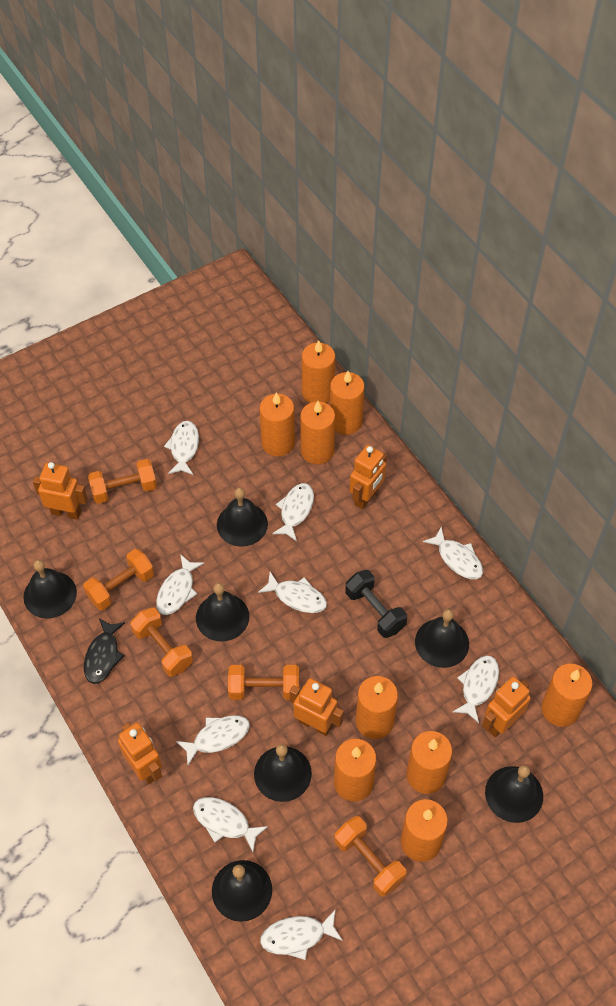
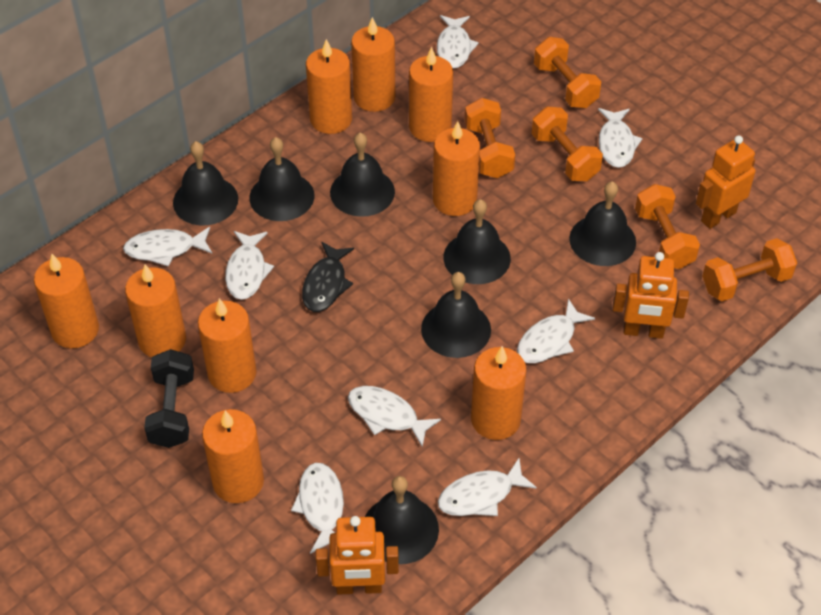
orange robot: [33,462,88,520] [118,723,162,784] [290,678,344,736] [350,445,387,509] [482,676,531,737] = 5 -> [316,516,399,594] [612,252,689,339] [696,135,756,229] = 3
white fish: [156,554,204,615] [164,421,199,475] [176,715,250,765] [193,797,268,852] [258,572,327,613] [260,909,343,960] [272,483,314,541] [423,527,483,579] [453,655,499,723] = 9 -> [123,227,212,267] [225,231,274,300] [291,463,344,554] [348,386,441,447] [437,15,479,69] [438,458,537,516] [517,299,595,363] [598,108,643,168] = 8

